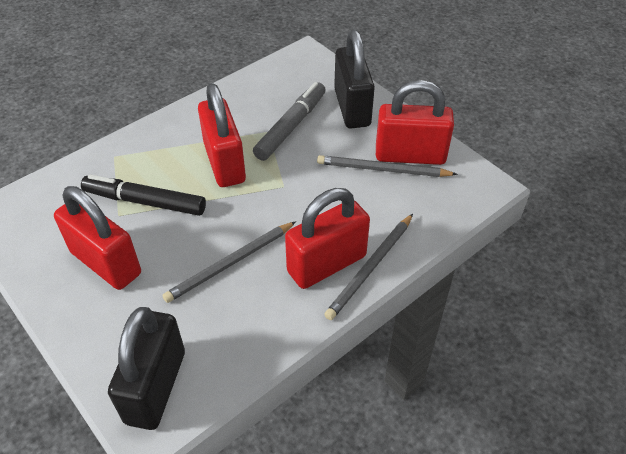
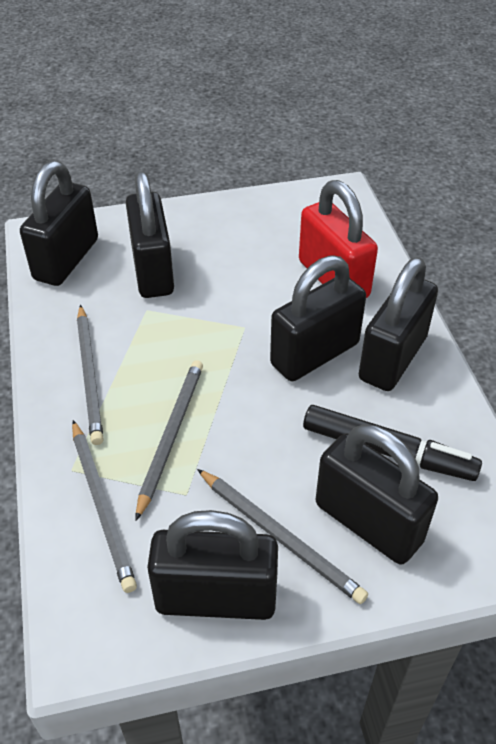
black padlock: [108,307,185,430] [334,30,375,129] = 2 -> [20,161,98,286] [126,171,174,298] [147,510,278,620] [270,255,366,381] [316,424,438,564] [359,257,438,391] = 6
grey marker: [253,82,326,161] = 1 -> none = 0
grey pencil: [162,221,296,303] [317,155,458,177] [324,214,413,320] = 3 -> [72,420,137,593] [77,305,104,445] [135,360,203,521] [197,469,368,604] = 4
red padlock: [54,186,141,290] [198,83,246,187] [285,188,370,289] [376,80,454,165] = 4 -> [299,180,378,298] = 1

